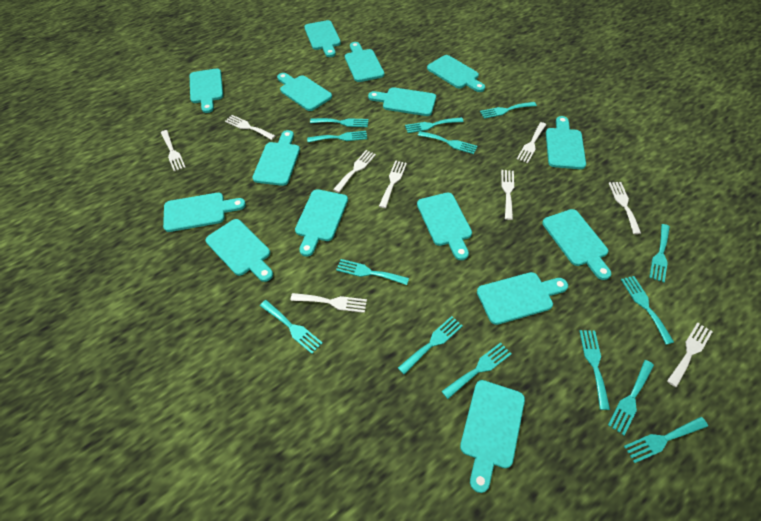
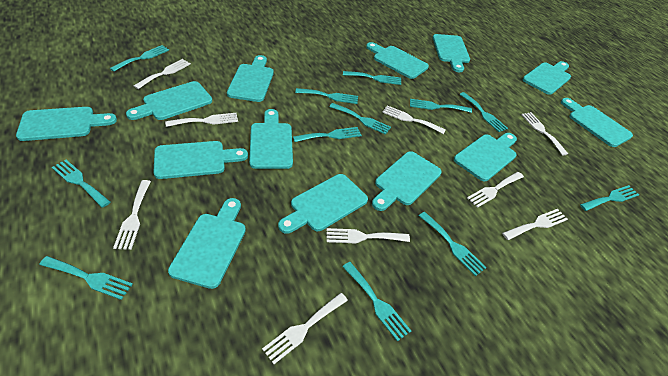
turquoise cutting board: [163,193,246,232] [190,69,223,113] [206,219,273,282] [252,130,300,186] [277,73,332,111] [295,189,348,256] [304,20,341,57] [345,42,384,82] [368,87,436,116] [417,193,472,260] [427,55,485,92] [460,380,525,493] [477,272,568,325] [542,209,611,280] [546,116,586,169] = 15 -> [16,107,117,141] [126,81,212,120] [153,141,248,179] [168,198,246,289] [227,55,274,102] [249,109,293,169] [278,174,368,234] [366,42,429,79] [372,151,442,211] [433,34,470,72] [454,133,517,181] [523,61,571,95] [561,98,633,147] = 13
turquoise fork: [260,300,323,354] [307,131,367,142] [310,118,369,127] [336,259,409,285] [398,316,463,375] [405,117,464,133] [418,131,477,154] [441,342,511,399] [480,102,537,119] [579,330,610,410] [608,360,654,436] [621,276,674,345] [624,417,708,463] [649,224,670,282] = 14 -> [39,256,133,300] [52,160,110,208] [110,45,169,72] [293,127,362,142] [295,88,358,104] [329,103,391,135] [342,262,411,342] [343,71,401,85] [410,99,472,113] [419,212,487,276] [459,92,508,132] [580,185,639,211] = 12

